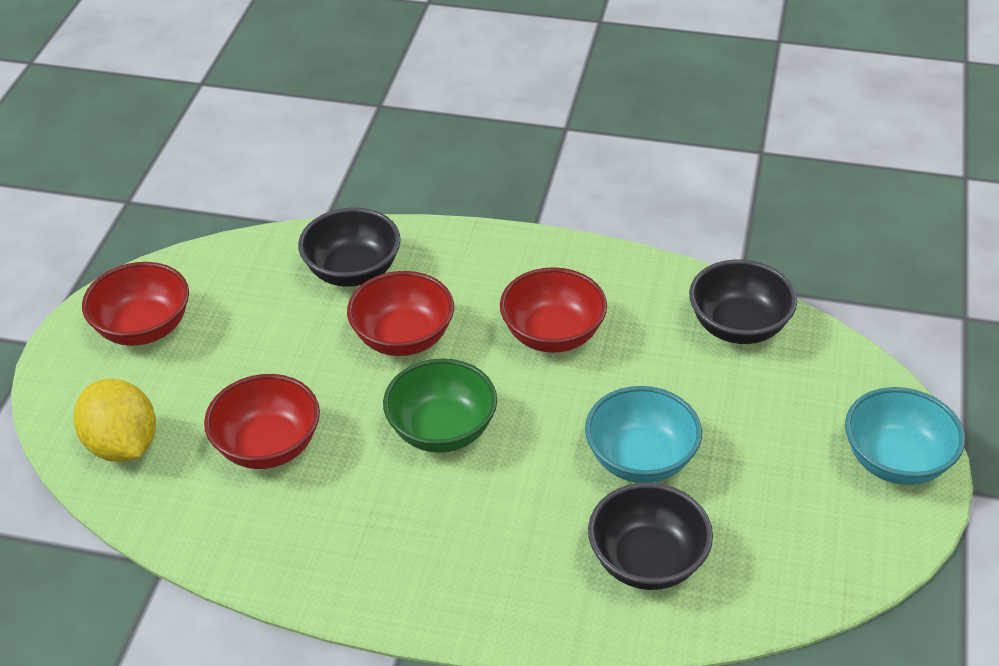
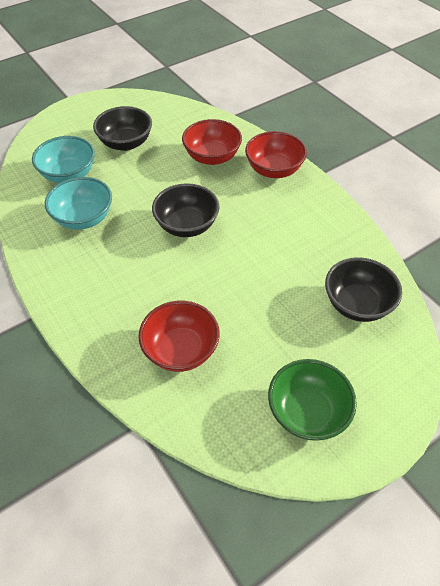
red bowl: [82,262,189,346] [204,374,320,469] [347,271,454,356] [500,267,607,353] = 4 -> [138,301,220,372] [182,119,242,165] [245,131,307,178] = 3
yellow lemon: [74,379,156,462] = 1 -> none = 0

